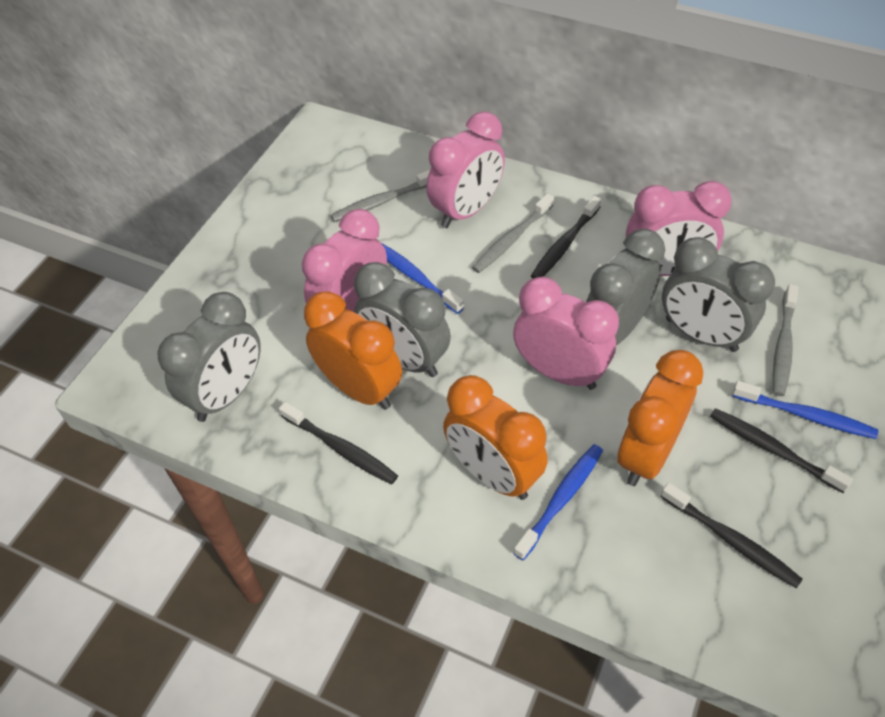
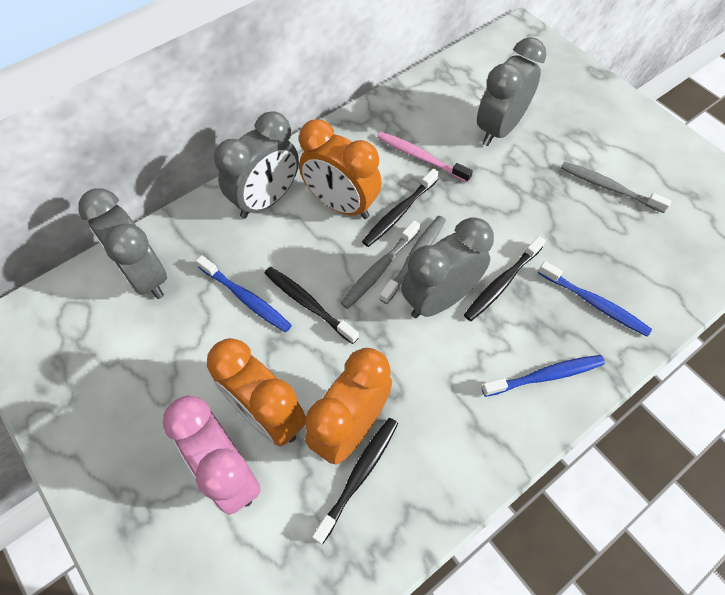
pink clock: [302,209,387,312] [426,111,505,228] [513,277,619,390] [626,181,732,276] = 4 -> [163,396,261,515] = 1
pink toothbrush: none = 0 -> [377,132,473,183] = 1

